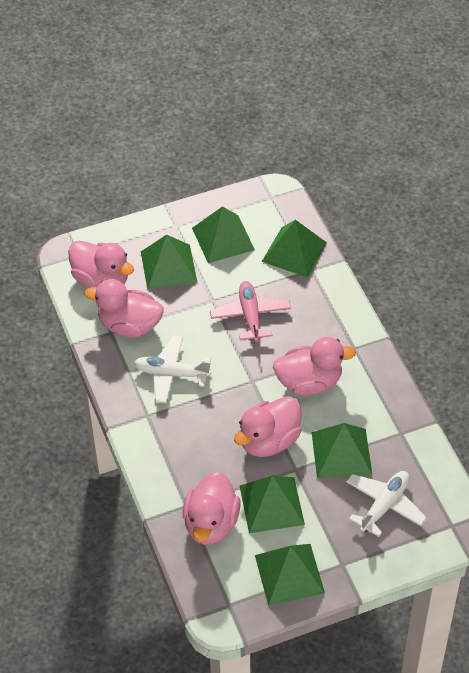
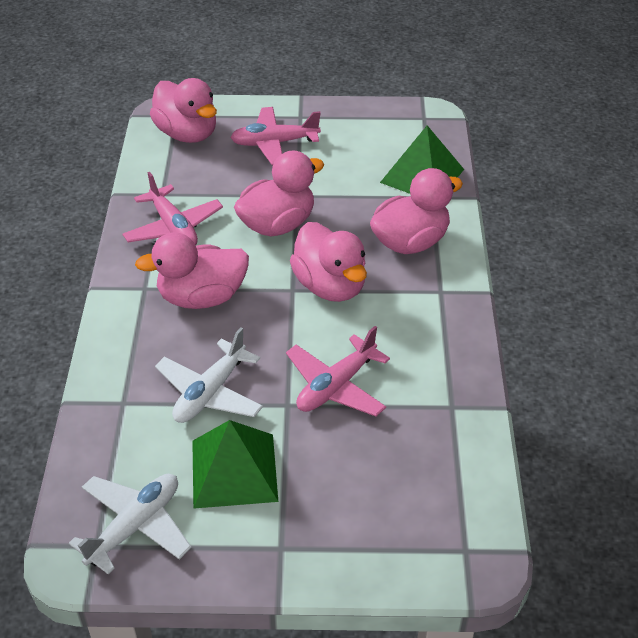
green pyramid: [141,235,198,290] [192,206,255,263] [240,476,305,533] [255,544,325,606] [262,220,327,278] [312,423,372,478] = 6 -> [192,420,278,509] [380,125,464,194] = 2
pink plane: [210,281,291,342] = 1 -> [122,172,223,245] [230,107,321,166] [286,326,390,416] = 3

